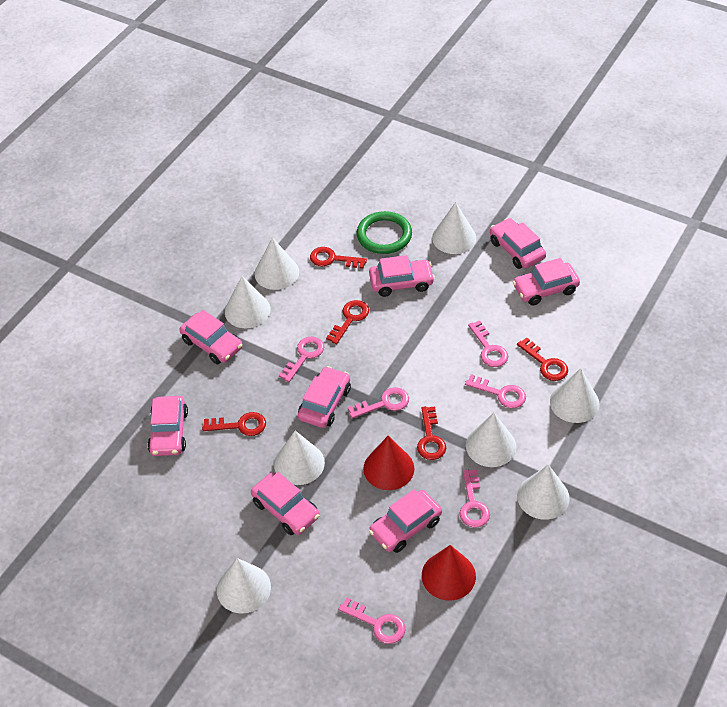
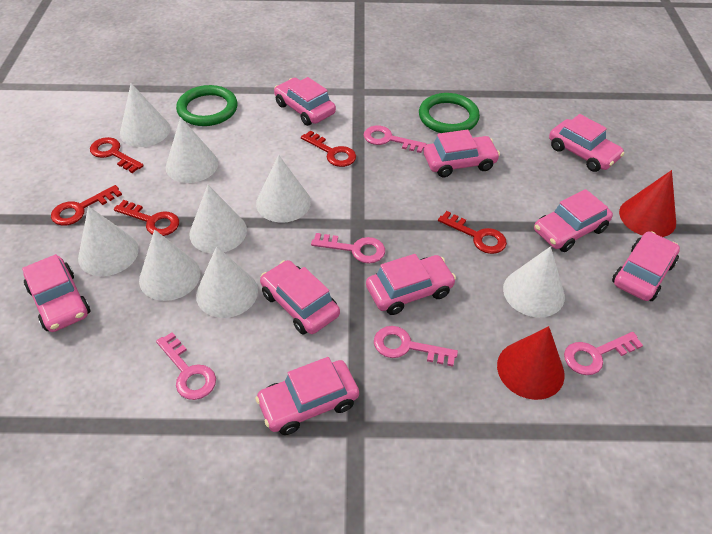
green ring: [357,211,412,254] = 1 -> [176,85,237,126] [419,93,480,133] = 2
pink car: [148,396,188,456] [179,310,243,364] [251,472,320,535] [298,366,351,428] [369,255,435,297] [369,489,442,553] [490,218,546,269] [513,258,580,305] = 8 -> [22,254,90,332] [255,357,359,435] [260,260,340,334] [274,77,336,126] [366,254,456,315] [424,130,500,177] [534,189,613,252] [549,114,625,172] [612,231,680,301] = 9
pink key: [279,337,324,382] [338,597,405,644] [348,387,409,419] [459,470,490,527] [465,375,526,408] [468,320,508,367] = 6 -> [156,332,216,400] [311,233,385,264] [364,126,426,153] [374,326,458,367] [564,332,643,375] = 5

